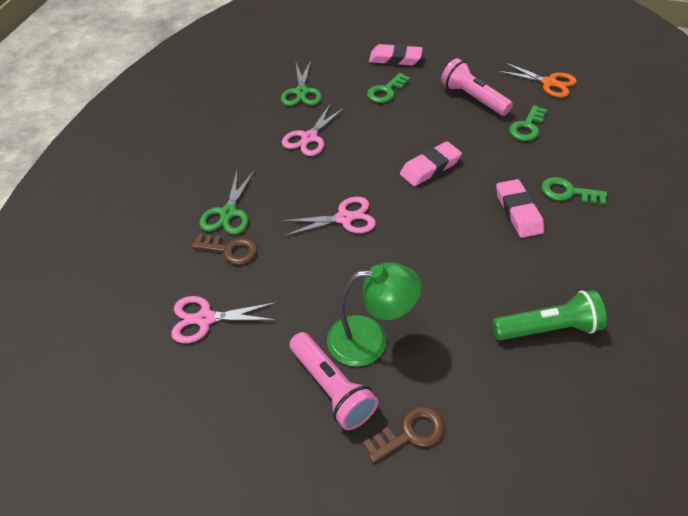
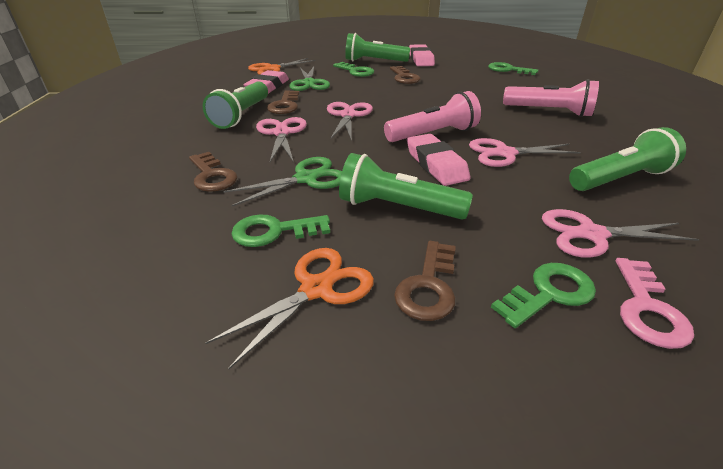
brown key: [191,234,257,265] [363,406,445,463] = 2 -> [189,152,237,192] [267,90,299,114] [390,66,421,84] [394,241,456,321] = 4
green flashlight: [492,290,607,340] = 1 -> [203,81,268,129] [339,153,473,220] [345,33,410,62] [569,127,686,191] = 4
green key: [367,73,411,103] [509,105,547,141] [541,177,607,205] = 3 -> [231,214,330,247] [333,62,374,77] [488,62,538,75] [491,263,596,328] = 4
green lamp: [327,262,422,367] = 1 -> none = 0
orange scissors: [498,62,577,98] = 1 -> [205,248,374,369] [248,58,316,75] = 2
pink key: none = 0 -> [616,258,694,349] = 1
pink scissors: [171,296,277,343] [281,197,376,236] [282,105,345,156] = 3 -> [256,117,307,162] [327,102,373,141] [469,138,581,167] [542,209,699,258] = 4

